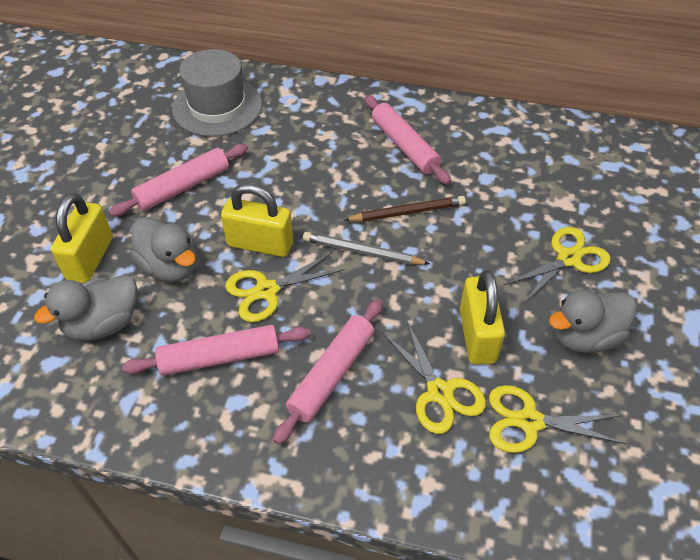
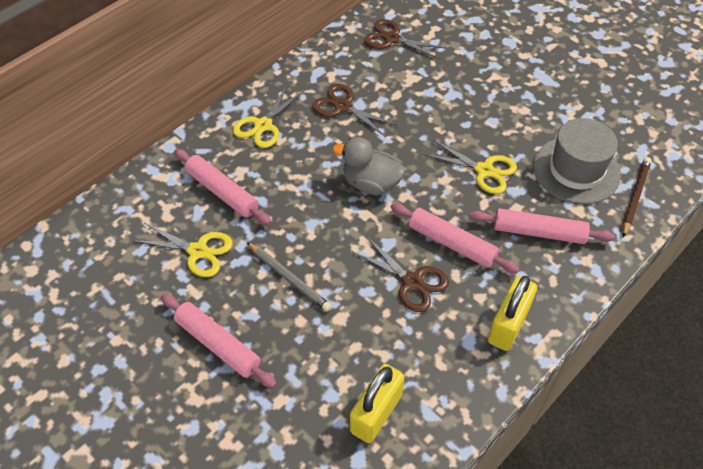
brown scissors: none = 0 -> [312,84,397,137] [352,237,449,312] [364,19,446,59] = 3
grey duck: [34,275,137,341] [130,217,197,282] [549,290,637,353] = 3 -> [333,137,405,195] = 1
yellow padlock: [51,193,113,283] [221,183,293,257] [460,270,505,365] = 3 -> [350,364,404,443] [488,276,537,351] = 2
yellow scissors: [225,252,345,322] [382,321,486,434] [489,385,626,453] [504,227,610,304] = 4 -> [133,223,233,277] [233,86,304,148] [424,140,517,194] = 3

